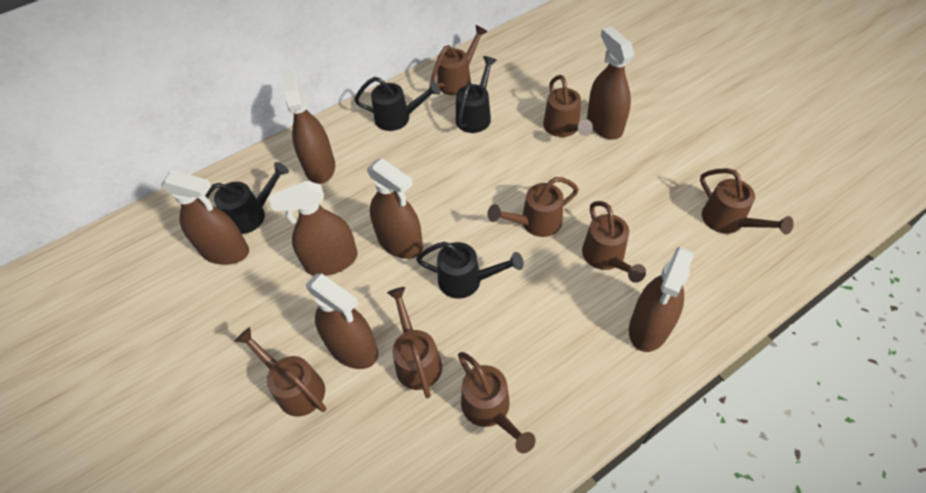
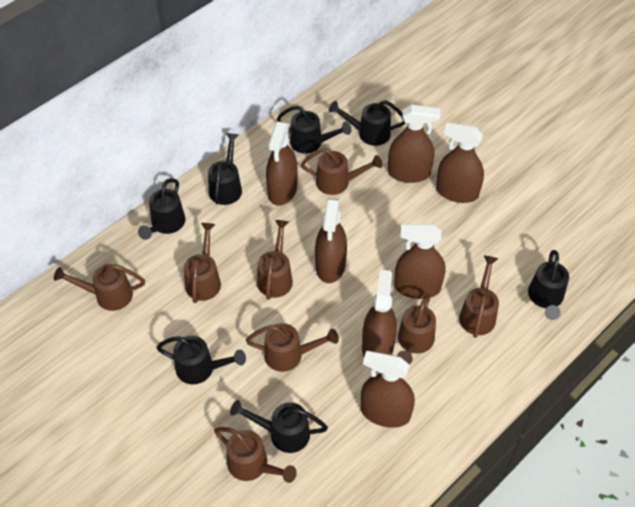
black watering can: [205,162,289,234] [354,77,441,131] [416,242,524,299] [456,56,497,133] = 4 -> [138,178,185,240] [156,336,246,384] [208,133,242,205] [230,400,328,453] [277,106,351,154] [329,100,405,146] [528,250,569,320] = 7

